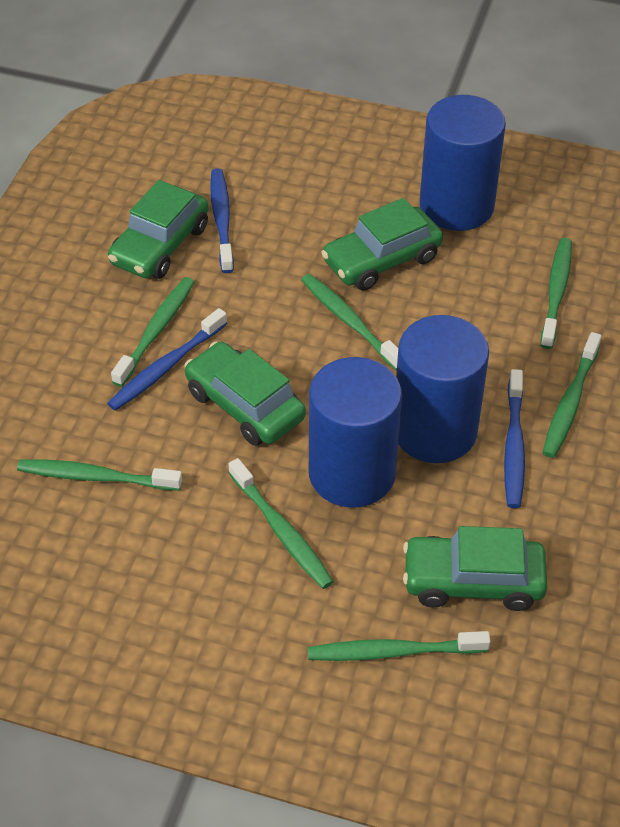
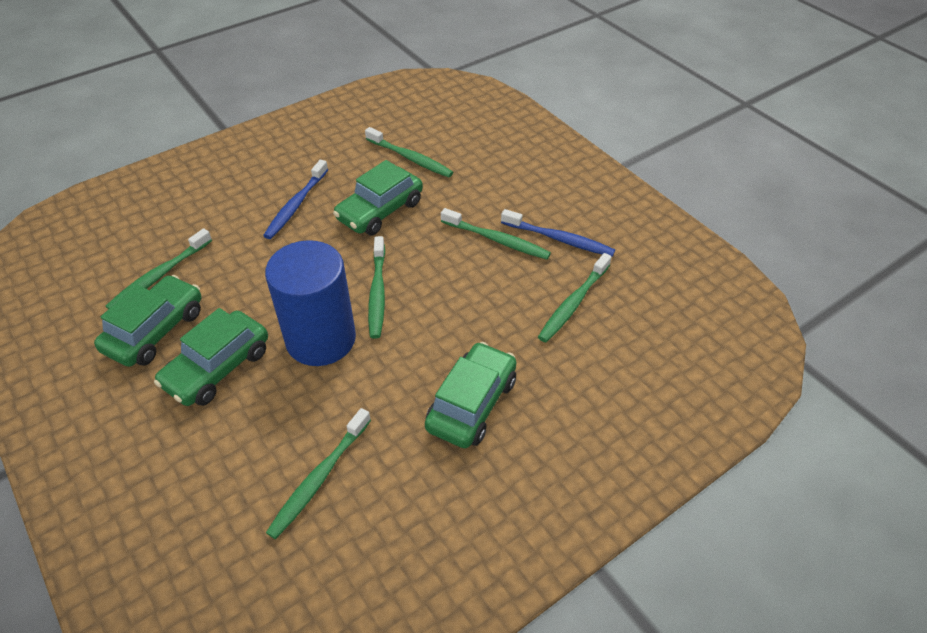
blue cylinder: [309,357,402,508] [396,315,489,463] [420,95,506,231] = 3 -> [265,240,356,366] = 1
blue toothbrush: [107,308,227,411] [210,168,234,273] [504,369,525,508] = 3 -> [263,160,328,239] [501,209,615,257] = 2
green toothbrush: [17,459,182,491] [111,277,194,387] [229,458,334,589] [301,274,398,371] [308,631,491,661] [540,238,572,349] [543,332,602,458] = 7 -> [106,228,212,309] [266,408,371,539] [365,127,453,177] [368,236,385,339] [441,208,551,259] [538,253,612,342] = 6

